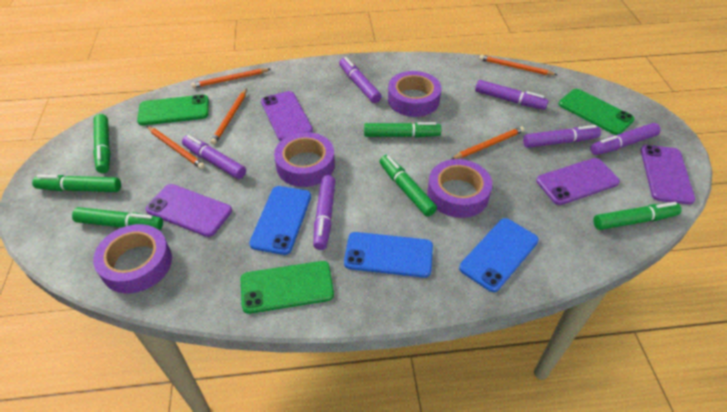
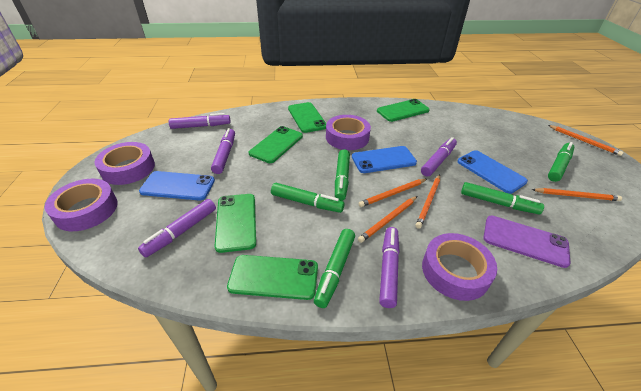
green marker: [32,175,121,192] [72,207,163,230] [93,114,110,173] [364,122,441,138] [380,155,437,217] [593,202,682,230] = 6 -> [271,183,345,213] [314,229,355,308] [335,149,350,201] [461,182,544,214] [548,142,574,182] = 5
green phone: [137,95,209,126] [241,261,334,314] [559,89,635,135] = 3 -> [215,194,256,253] [227,255,318,300] [249,126,303,163] [288,102,326,133] [377,99,430,122] = 5
purple marker: [182,135,246,179] [313,175,335,250] [339,57,382,103] [475,80,549,110] [523,125,601,148] [590,123,661,155] = 6 -> [138,199,216,257] [169,113,230,129] [211,128,235,174] [379,227,400,308] [421,137,457,177] = 5
purple phone: [146,184,232,237] [261,91,313,141] [536,158,620,205] [641,145,695,204] = 4 -> [483,216,571,268] = 1

